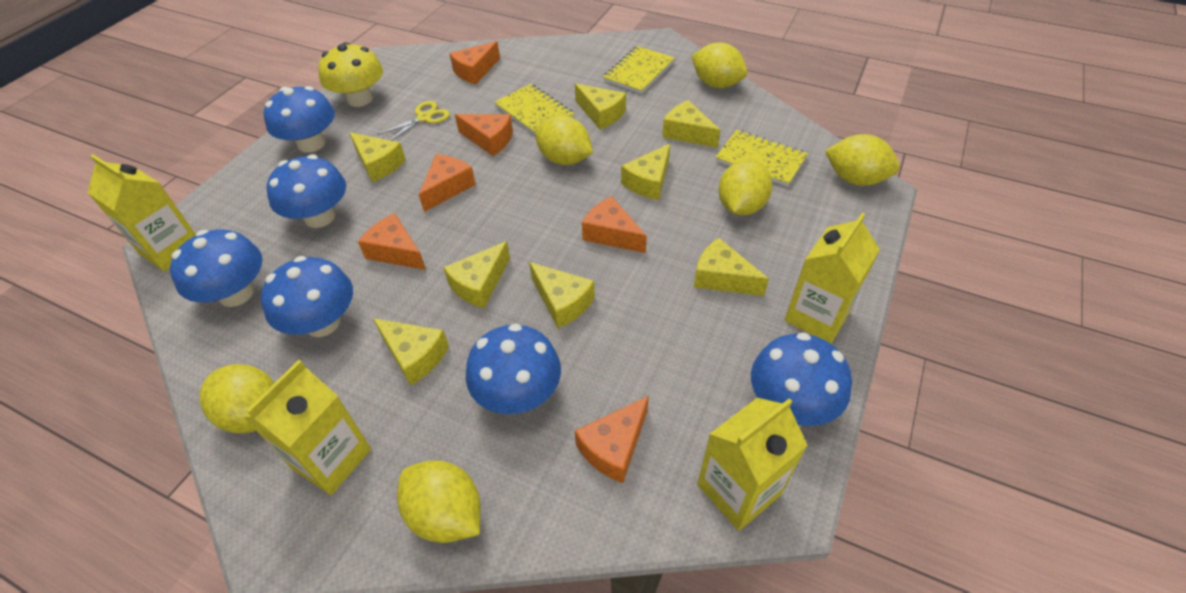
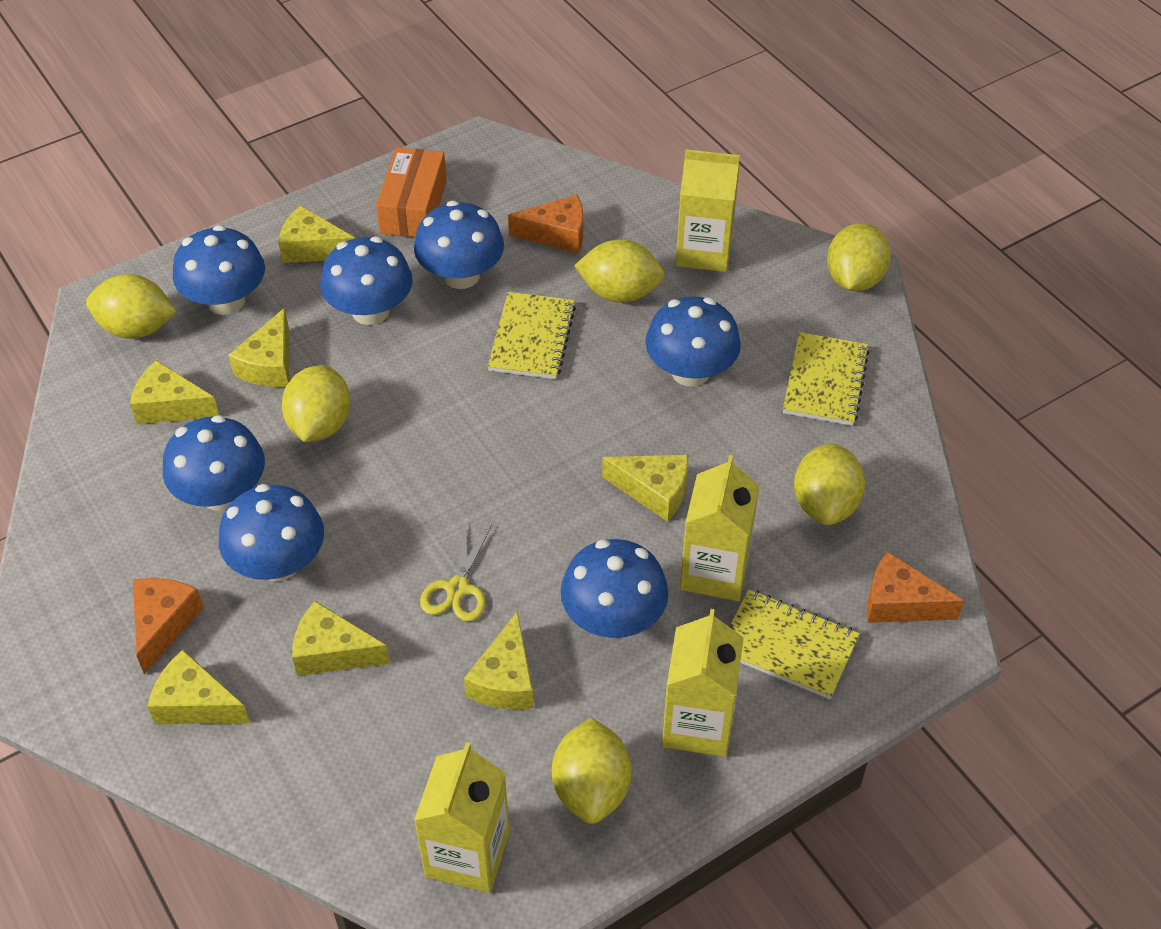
blue mushroom: [170,229,262,307] [261,256,353,337] [263,86,335,153] [266,155,346,228] [466,324,561,414] [751,332,852,426] = 6 -> [163,415,265,511] [173,225,265,315] [219,484,324,582] [320,236,413,325] [414,201,504,289] [561,539,668,638] [645,296,741,387] = 7
orange box: none = 0 -> [376,147,447,237] = 1
orange cheese: [358,213,426,270] [419,154,476,212] [449,41,500,84] [455,114,513,156] [575,396,649,483] [582,196,647,253] = 6 -> [133,578,204,674] [508,195,583,253] [867,552,964,623] = 3
yellow cheese: [349,132,406,182] [373,318,449,385] [443,241,510,308] [529,262,595,328] [575,84,626,129] [621,144,670,200] [662,100,720,148] [694,238,769,296] = 8 -> [130,360,219,424] [147,650,250,725] [228,308,289,387] [278,205,355,263] [292,601,390,676] [464,611,534,710] [602,455,688,522] = 7
yellow mushroom: [318,42,383,107] = 1 -> none = 0

